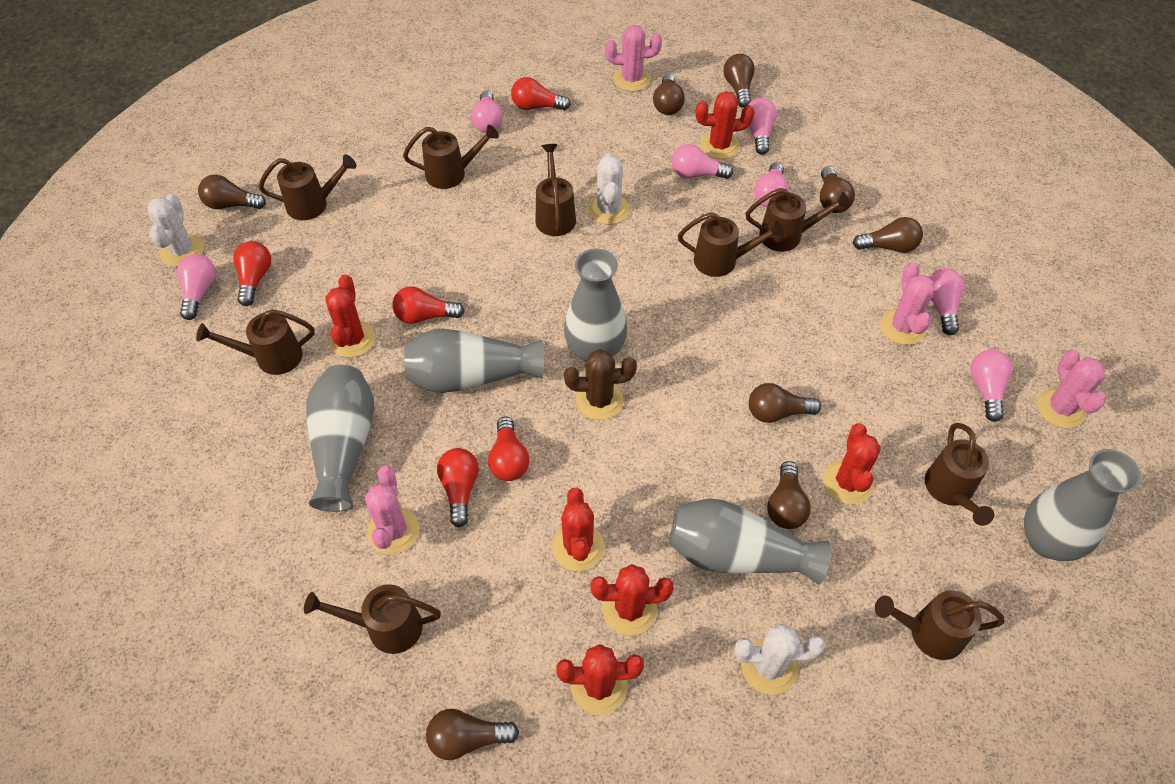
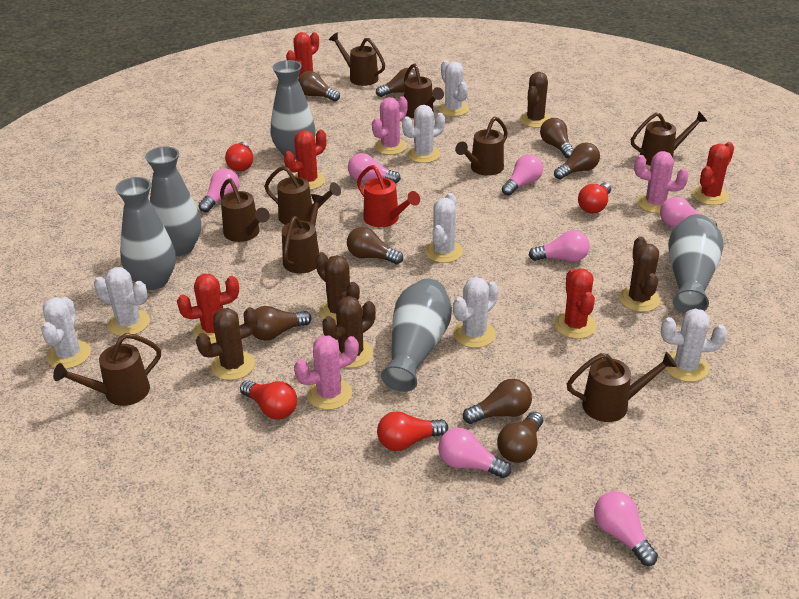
brown cactus: [564,349,637,420] = 1 -> [196,307,258,380] [315,252,360,324] [322,296,376,368] [520,72,551,128] [619,237,660,312] = 5
pink cactus: [365,466,419,554] [605,25,662,92] [880,262,935,345] [1037,350,1106,428] = 4 -> [294,335,359,410] [372,96,408,155] [634,151,689,213] = 3
red cactus: [325,274,376,358] [552,488,604,571] [556,644,644,715] [591,564,674,635] [695,91,754,159] [823,423,881,505] = 6 -> [177,274,239,344] [284,130,326,190] [286,32,320,78] [554,268,597,339] [692,142,734,205] = 5
red light bulb: [233,241,271,306] [392,286,464,324] [437,448,479,527] [488,417,529,481] [511,77,571,110] = 5 -> [225,142,253,172] [240,380,297,419] [377,411,448,451] [578,183,611,214] = 4
red watering can: none = 0 -> [357,165,420,227] = 1
white cactus: [147,194,204,267] [588,153,630,225] [735,624,825,695] = 3 -> [42,297,91,369] [94,267,150,336] [402,105,445,163] [425,193,463,263] [438,60,469,117] [453,277,498,348] [661,308,728,382] = 7

